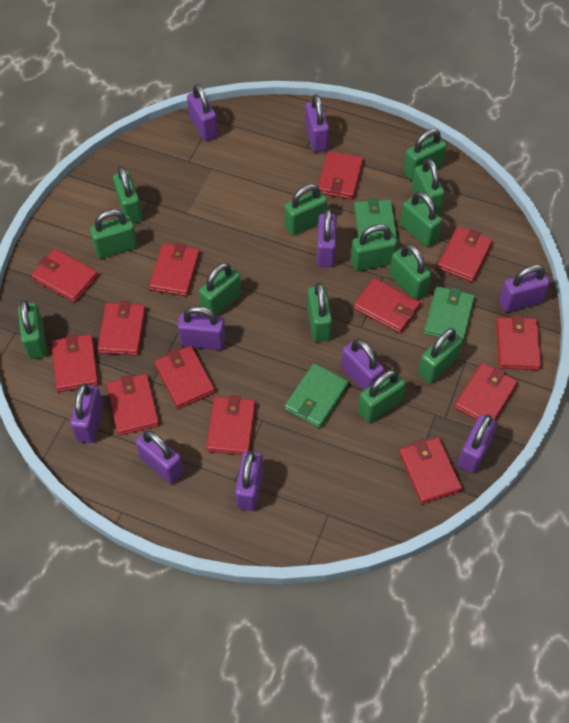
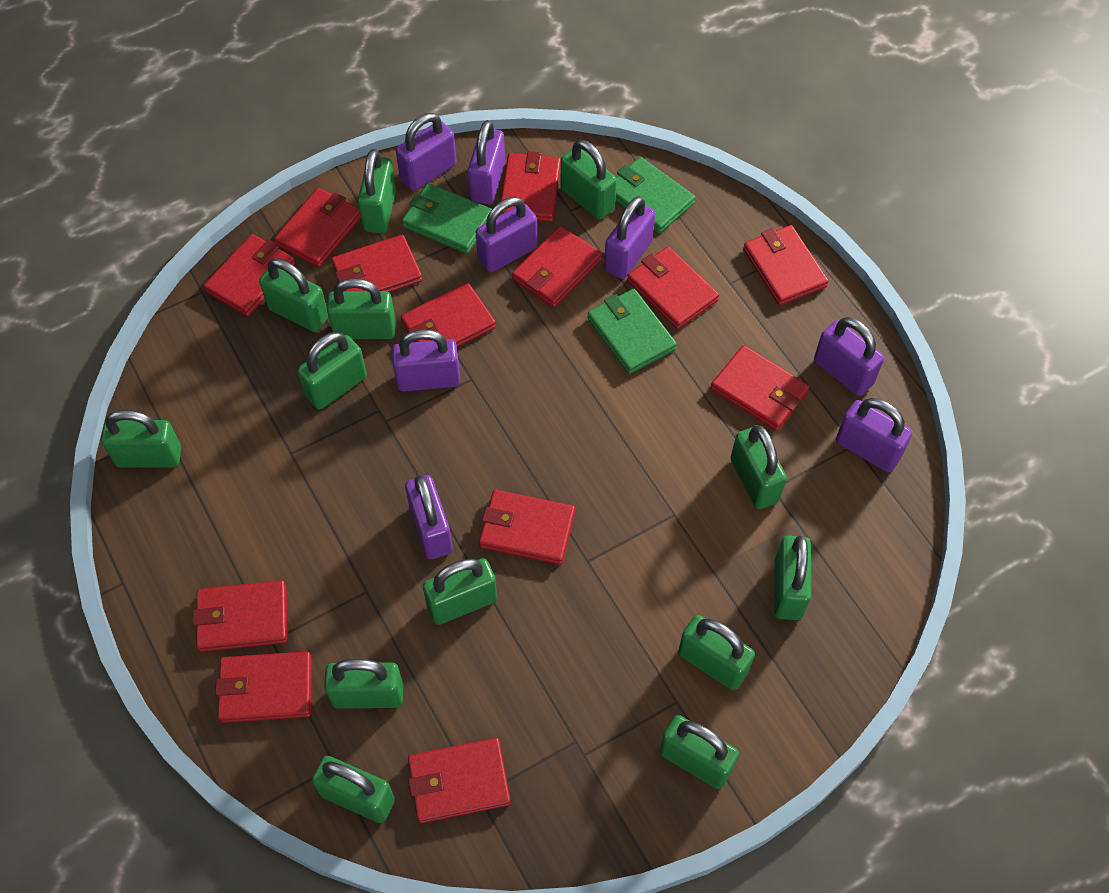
purple padlock: [70,383,104,443] [136,430,184,484] [178,306,226,350] [187,84,218,141] [235,451,263,511] [305,94,329,152] [317,209,337,267] [341,339,384,391] [458,415,497,473] [499,264,550,312] = 10 -> [392,329,460,392] [396,113,457,191] [405,475,453,559] [468,120,505,204] [476,197,538,273] [604,196,655,279] [814,317,884,396] [836,398,912,472] = 8

